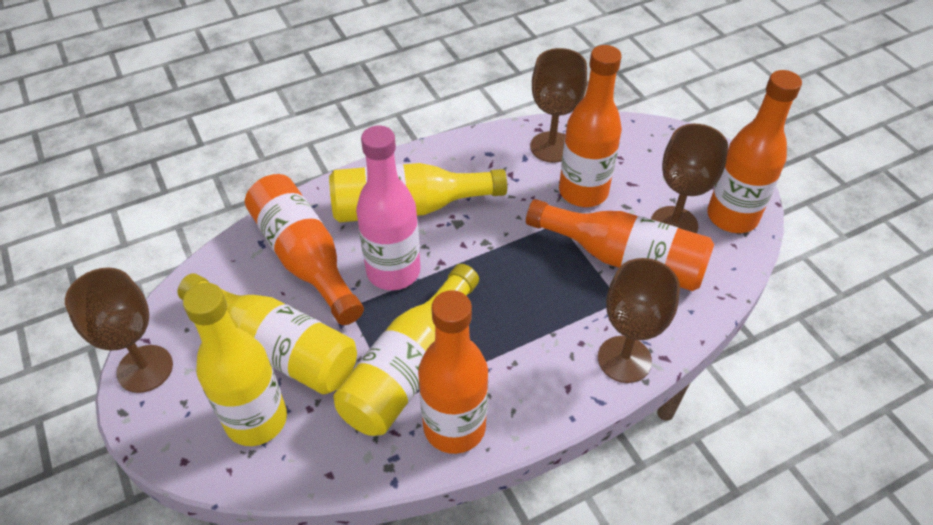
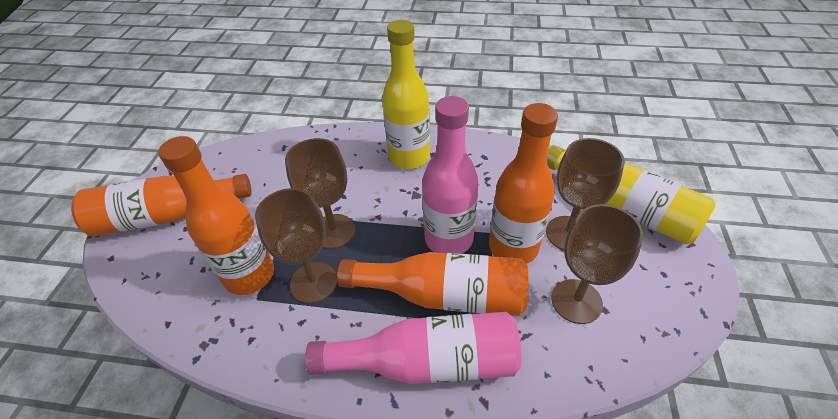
orange bottle: [245,174,364,325] [418,290,488,454] [526,199,714,291] [559,45,622,207] [707,70,802,233] = 5 -> [71,174,252,236] [158,136,274,295] [337,252,528,316] [489,103,558,264] = 4
pink bottle: [356,126,420,290] = 1 -> [305,312,521,384] [422,96,479,254] = 2
yellow bottle: [178,273,357,394] [183,283,287,446] [329,163,507,223] [333,264,479,436] = 4 -> [382,20,430,169] [547,145,716,245] = 2

